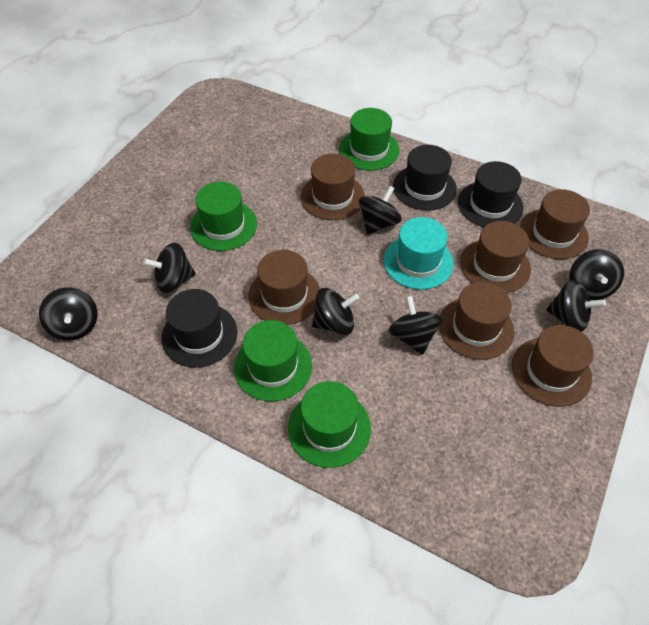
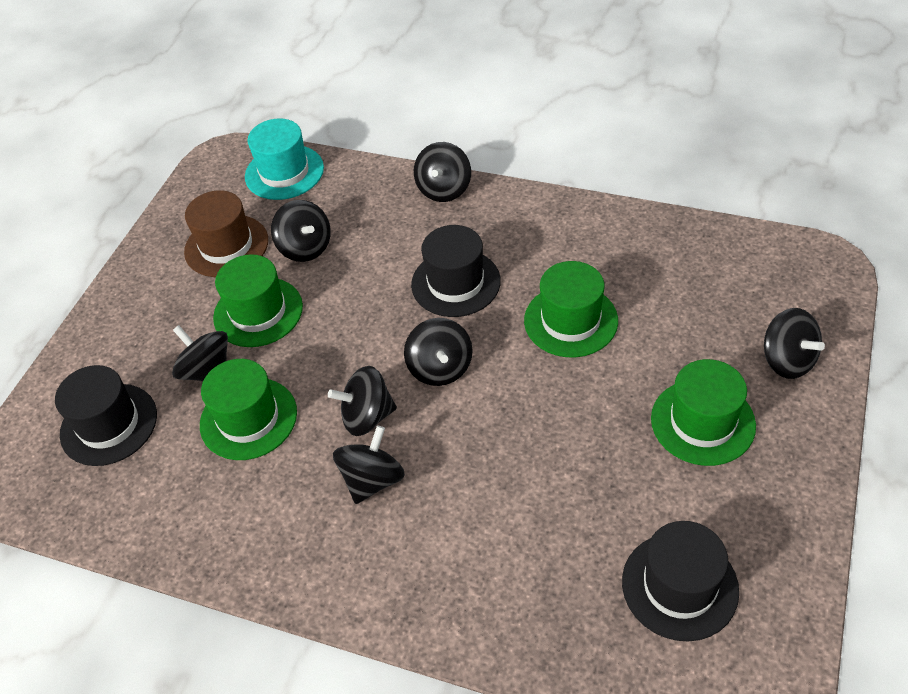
brown hat: [248,250,320,325] [301,154,365,220] [439,282,514,360] [460,221,531,293] [512,325,594,407] [520,189,590,259] = 6 -> [184,190,268,277] = 1

